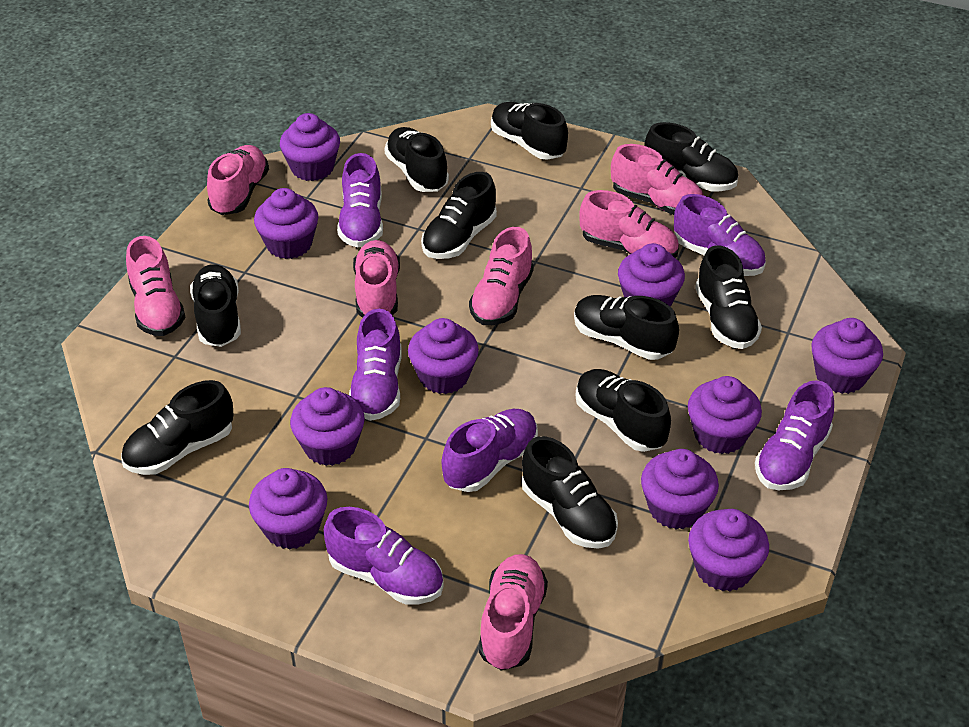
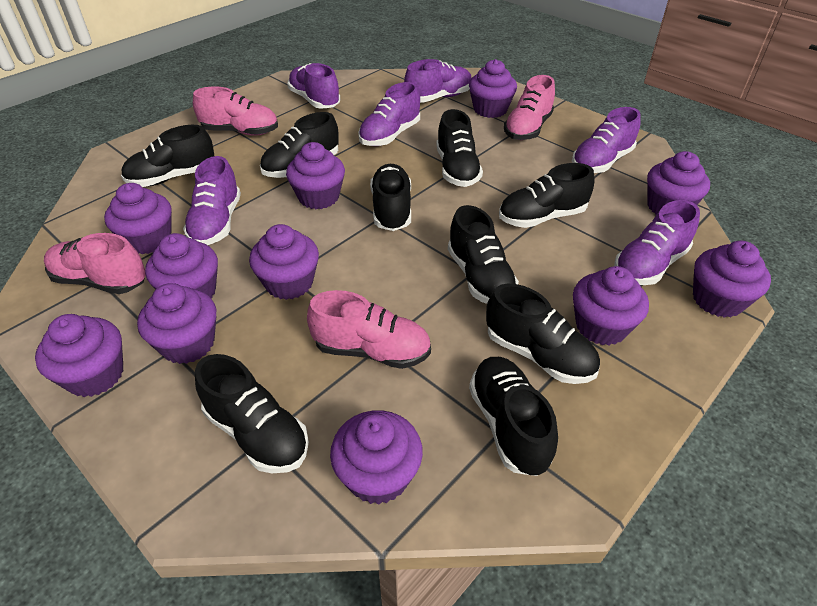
black shoe: [121,380,234,475] [190,264,241,347] [384,127,449,192] [421,172,497,259] [491,102,568,160] [522,436,618,549] [574,295,679,360] [575,369,671,452] [644,122,738,191] [695,245,762,349] = 10 -> [121,125,214,187] [195,354,309,473] [260,112,339,178] [370,164,411,231] [436,109,483,187] [448,205,519,304] [469,357,558,476] [486,284,600,384] [499,163,595,228] = 9
pink shoe: [126,236,186,336] [207,145,269,215] [353,240,400,317] [469,227,534,325] [479,554,548,670] [579,190,679,258] [611,144,704,215] = 7 -> [44,233,146,294] [193,87,278,136] [307,290,431,369] [504,75,555,140] = 4
purple cupcake: [249,468,328,550] [254,188,318,259] [280,113,340,181] [290,387,365,466] [408,318,479,394] [618,243,685,306] [641,449,719,529] [688,376,762,454] [688,509,769,591] [811,318,883,394] = 10 -> [35,314,123,397] [104,183,172,254] [137,283,217,364] [145,233,218,298] [249,224,319,300] [286,142,345,209] [330,410,423,505] [469,59,517,118] [573,266,649,345] [647,151,710,215] [693,241,771,318] = 11

